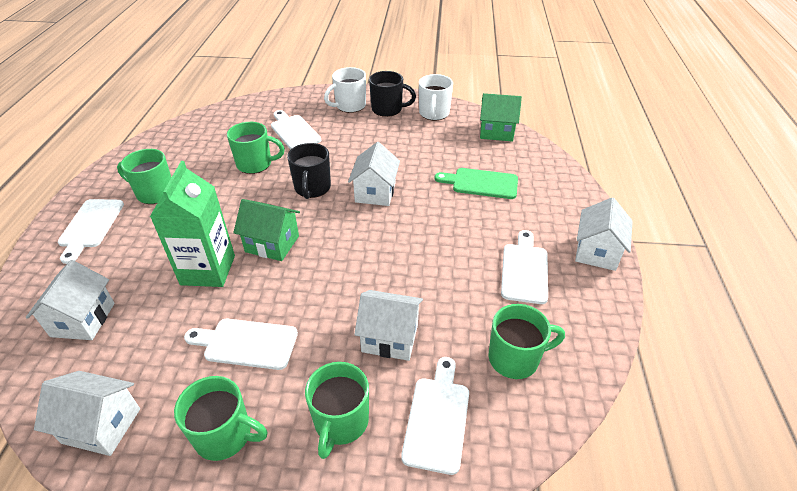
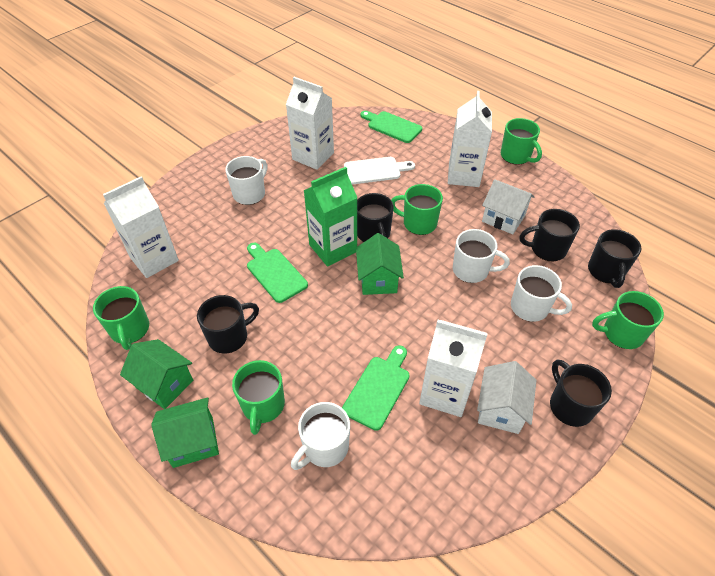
black mug: [287,143,331,199] [369,71,416,117] = 2 -> [197,295,259,353] [357,193,394,242] [520,209,580,261] [550,359,612,427] [588,229,641,288] = 5
green cutting board: [435,168,518,199] = 1 -> [247,243,308,303] [342,345,410,431] [360,111,422,143] = 3
green house: [233,199,300,261] [480,93,522,141] = 2 -> [120,339,193,409] [151,397,219,468] [356,233,404,295] = 3
white carton: none = 0 -> [103,176,179,278] [286,77,334,170] [419,320,488,417] [448,91,492,187] = 4
white cutting board: [58,199,124,264] [184,319,298,370] [271,110,321,150] [401,357,469,475] [501,230,548,304] = 5 -> [344,157,415,184] = 1
white house: [26,260,115,340] [34,371,140,456] [348,142,400,206] [354,290,423,361] [575,197,633,271] = 5 -> [477,361,537,434] [482,179,535,234] = 2
white mug: [324,67,366,113] [419,74,453,120] = 2 -> [225,156,267,205] [291,402,350,470] [453,229,510,283] [511,265,572,322] = 4

